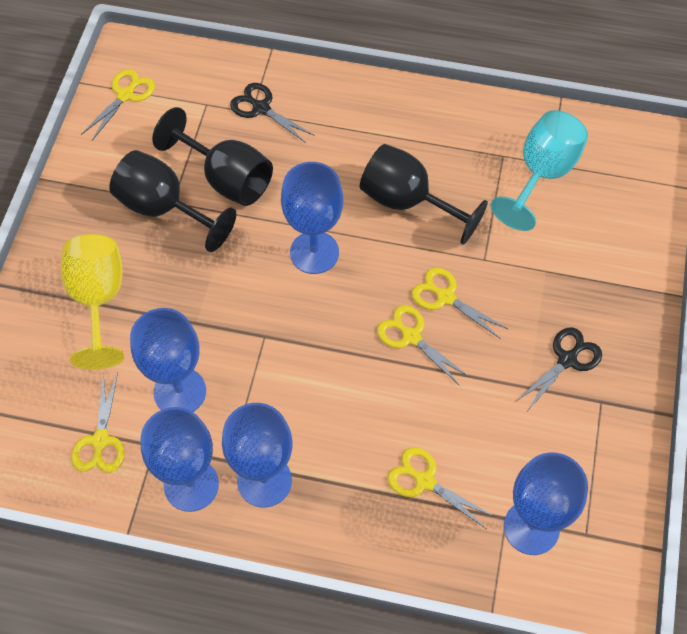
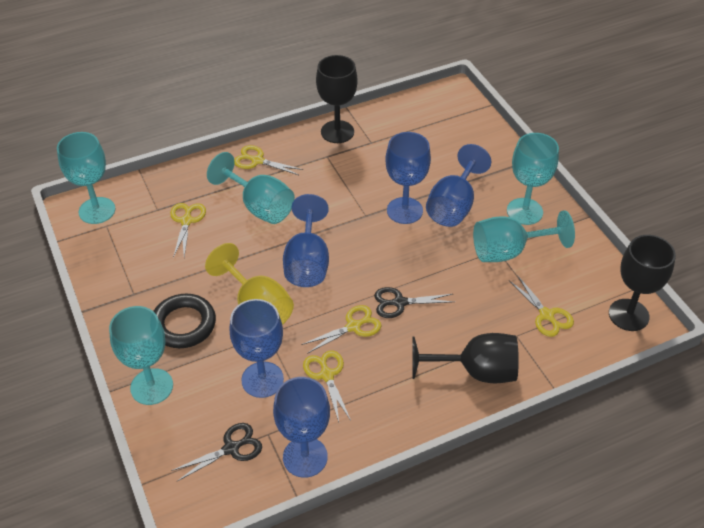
black ring: none = 0 -> [154,294,216,348] = 1
turquoise goblet: [491,110,588,231] = 1 -> [57,132,116,224] [109,306,173,405] [207,152,295,224] [473,210,575,262] [507,133,559,225] = 5

